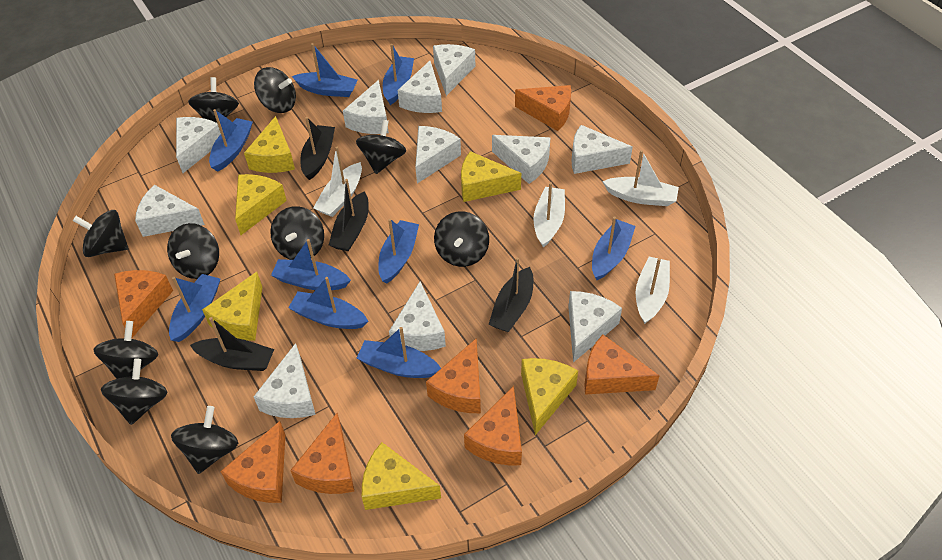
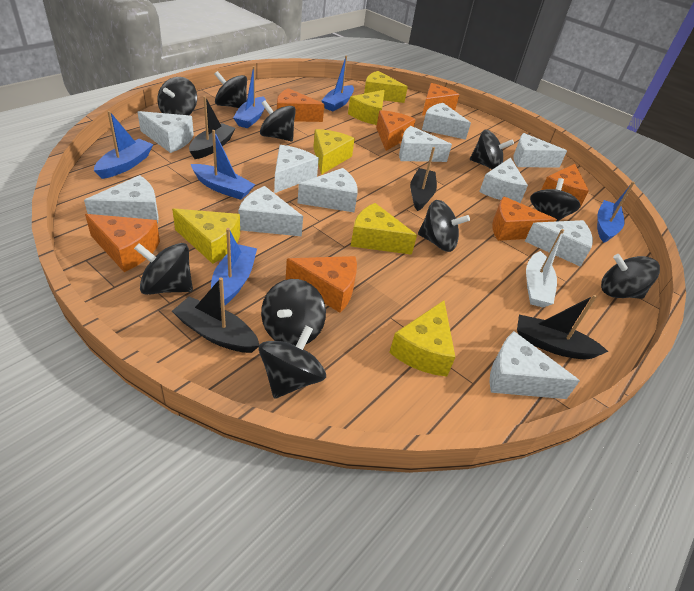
blue boat: [169,274,220,342] [209,109,253,172] [271,239,351,290] [288,277,368,329] [292,43,358,97] [357,327,441,378] [378,219,419,284] [383,44,414,105] [592,216,636,280] = 9 -> [94,111,153,179] [191,130,255,200] [211,228,257,305] [233,66,266,128] [321,56,354,111] [597,181,635,243] = 6
white boat: [313,147,362,217] [533,182,565,248] [602,150,679,206] [636,257,670,324] = 4 -> [526,229,564,307] = 1

